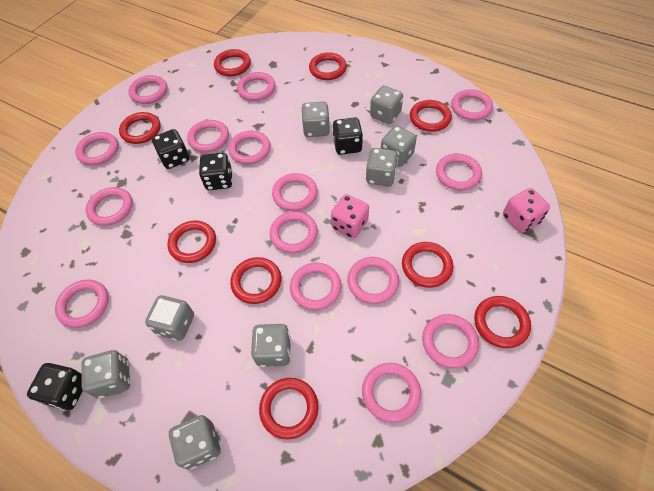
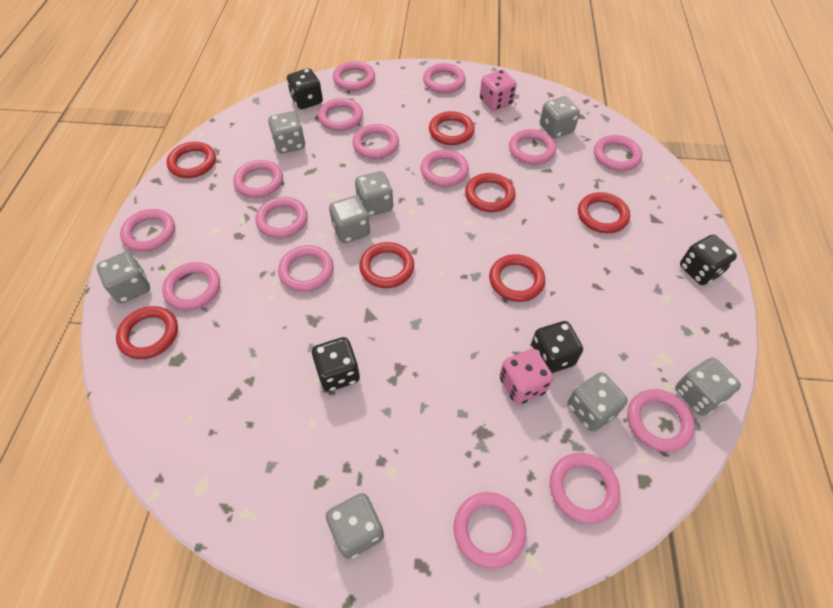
red ring: [119,112,161,144] [167,220,216,263] [214,49,251,76] [230,257,281,304] [259,378,319,440] [309,52,347,80] [402,242,453,288] [410,100,452,132] [474,296,531,348] = 9 -> [116,306,178,359] [166,142,216,178] [359,242,414,288] [429,111,475,145] [465,173,515,212] [489,254,545,302] [578,192,630,233] = 7

